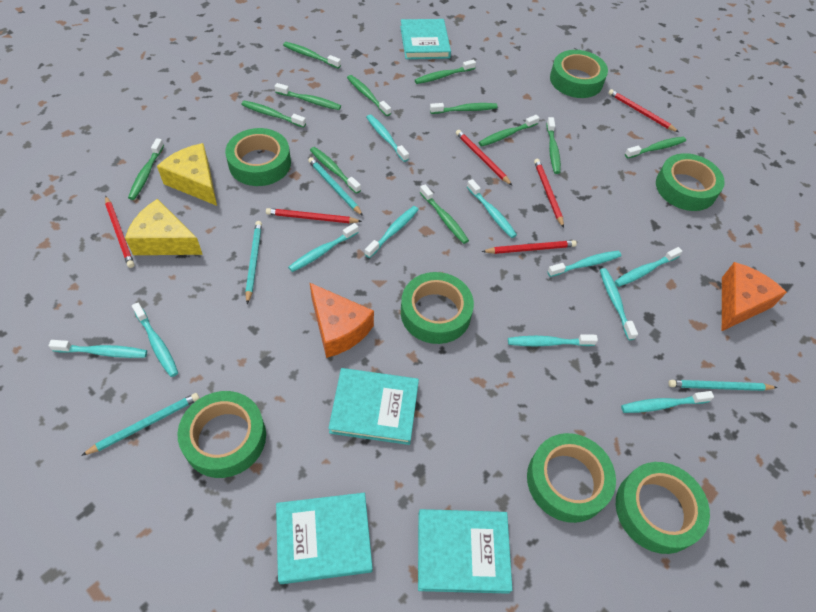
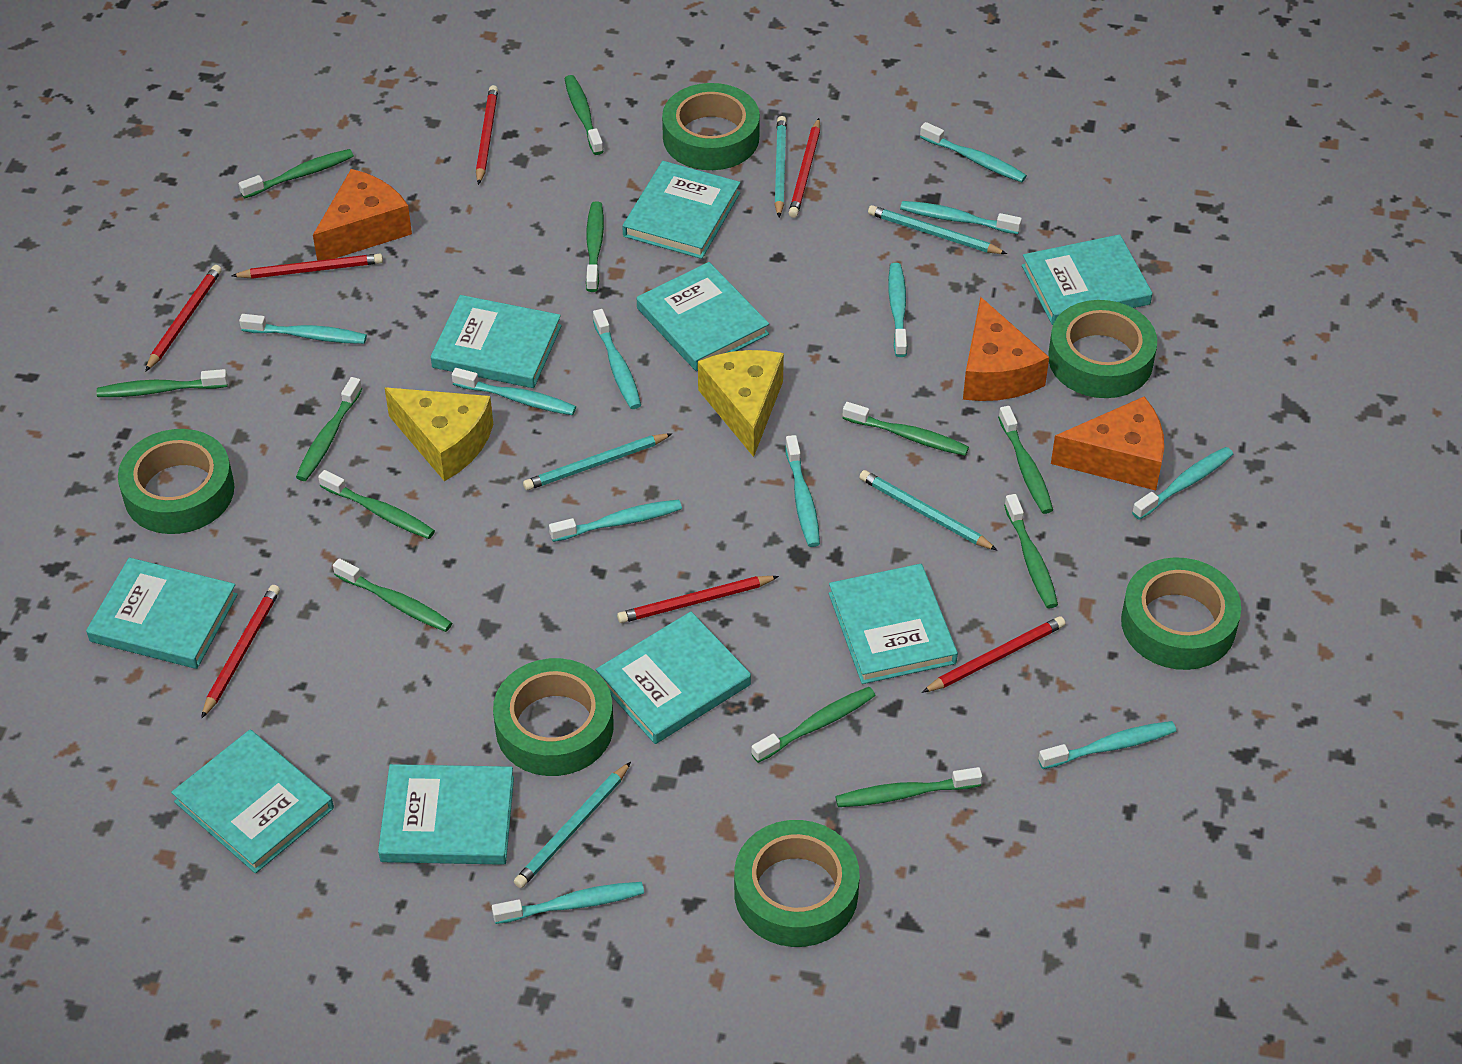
green tape: [178,391,266,478] [225,128,291,186] [401,272,474,344] [527,433,616,523] [550,50,608,98] [616,462,710,554] [656,153,725,211] = 7 -> [118,429,234,534] [493,658,614,776] [662,83,760,170] [734,820,860,947] [1048,300,1157,398] [1121,557,1241,670] = 6
orange cheese: [310,283,374,358] [722,262,787,331] = 2 -> [313,169,412,261] [963,297,1049,401] [1051,396,1164,490] = 3
red pencil: [105,196,134,268] [266,208,362,223] [456,130,512,185] [482,240,577,254] [534,159,564,228] [608,89,679,132] = 6 -> [145,265,222,372] [201,585,280,719] [231,254,383,279] [476,85,498,185] [617,576,779,623] [789,118,820,218] [922,616,1065,693] = 7
turquoise book: [276,493,373,584] [328,368,419,445] [400,19,451,59] [418,509,513,594] = 4 -> [86,557,238,669] [171,730,334,873] [378,764,514,865] [431,295,562,388] [596,612,751,744] [622,161,740,259] [637,262,769,371] [829,564,958,684] [1022,234,1153,325] = 9
turquoise pencil: [81,393,200,456] [245,221,262,304] [308,157,363,216] [668,380,778,391] = 4 -> [514,762,631,888] [523,433,672,490] [774,116,787,217] [859,470,997,550] [868,205,1007,254] = 5

